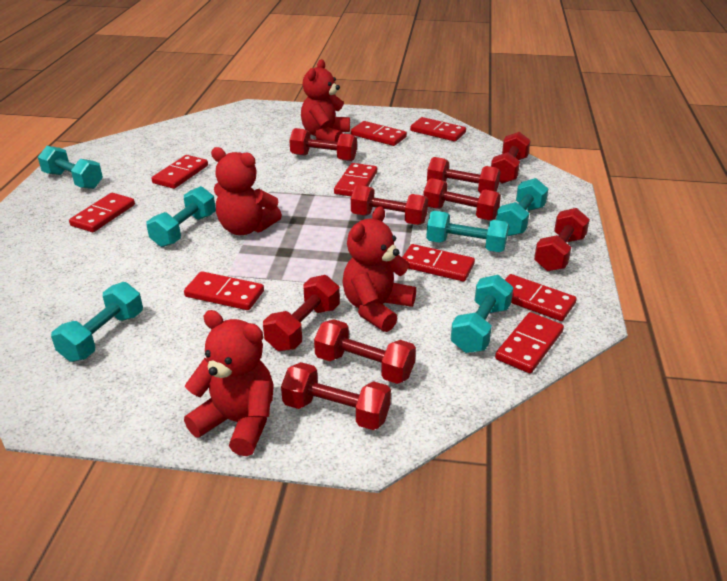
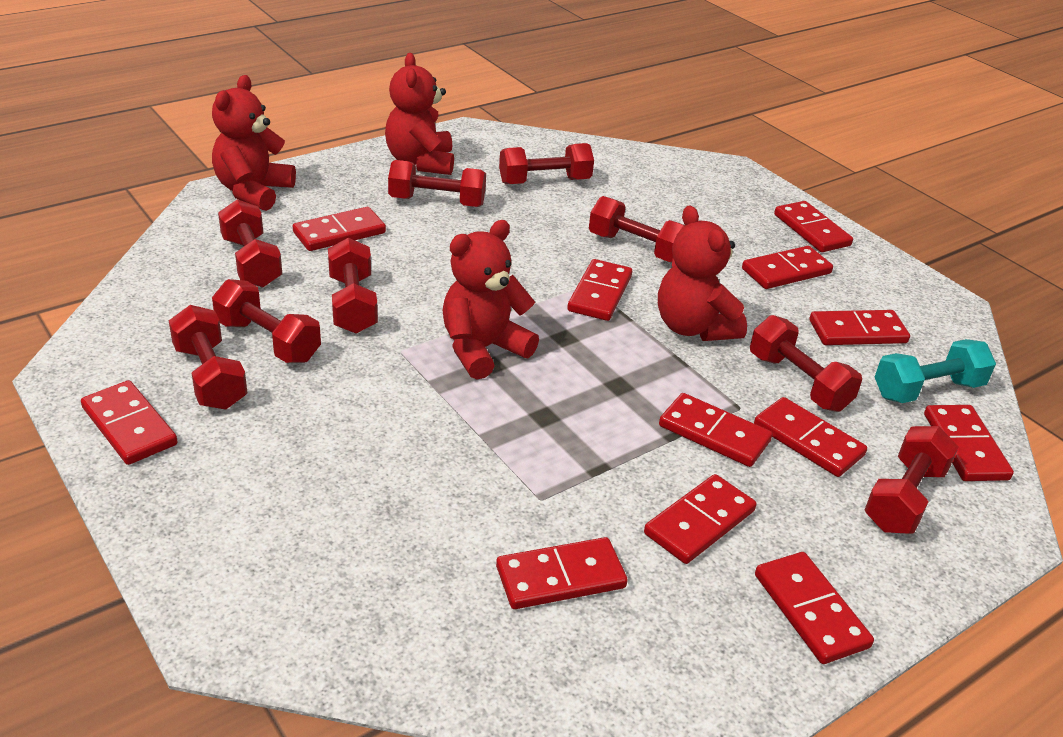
red domino: [69,193,135,232] [151,155,208,189] [184,271,264,310] [334,163,377,196] [351,121,407,146] [402,244,475,282] [410,117,466,142] [495,312,564,373] [505,274,577,321] = 9 -> [81,380,178,465] [293,207,386,251] [496,537,628,609] [567,259,632,321] [644,474,757,564] [659,393,773,467] [742,246,833,289] [754,397,867,477] [755,552,874,664] [774,201,853,252] [810,310,910,345] [924,405,1014,481] = 12
turquoise dumbbell: [38,146,103,189] [51,282,143,362] [146,186,216,247] [426,211,509,252] [450,275,514,353] [496,178,548,236] = 6 -> [875,339,996,403] = 1

